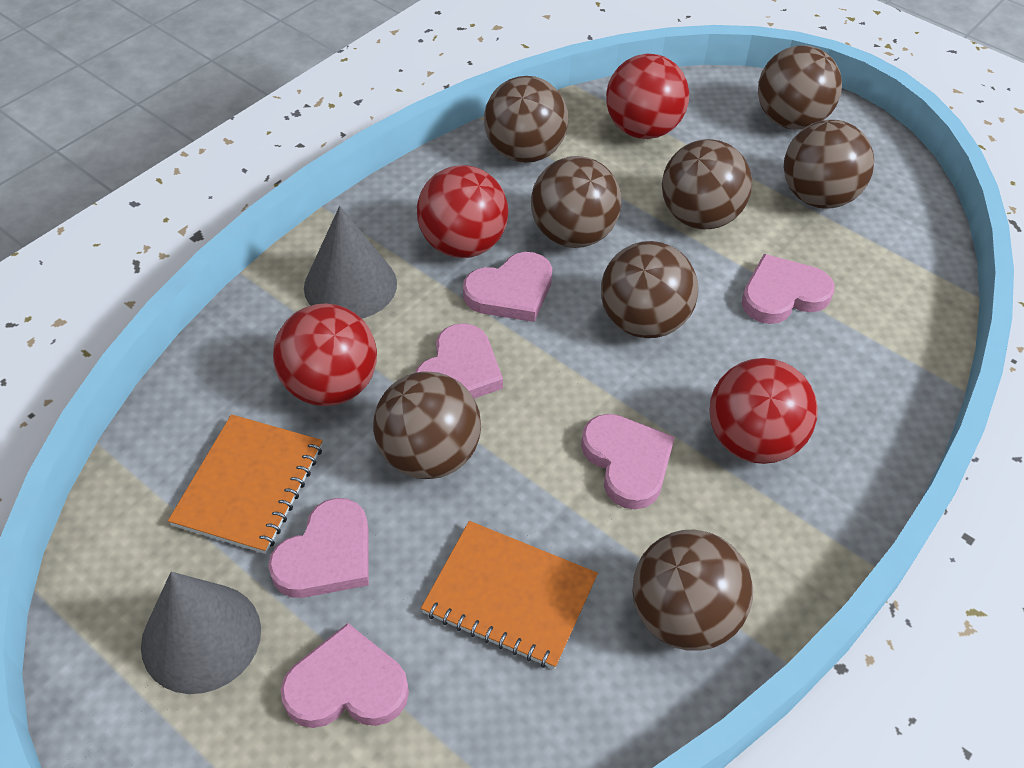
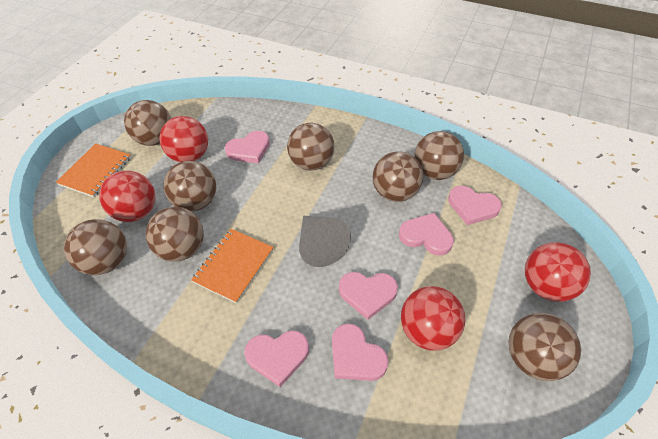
grey cone: [141,572,261,694] [304,206,397,319] = 2 -> [299,216,351,267] = 1

